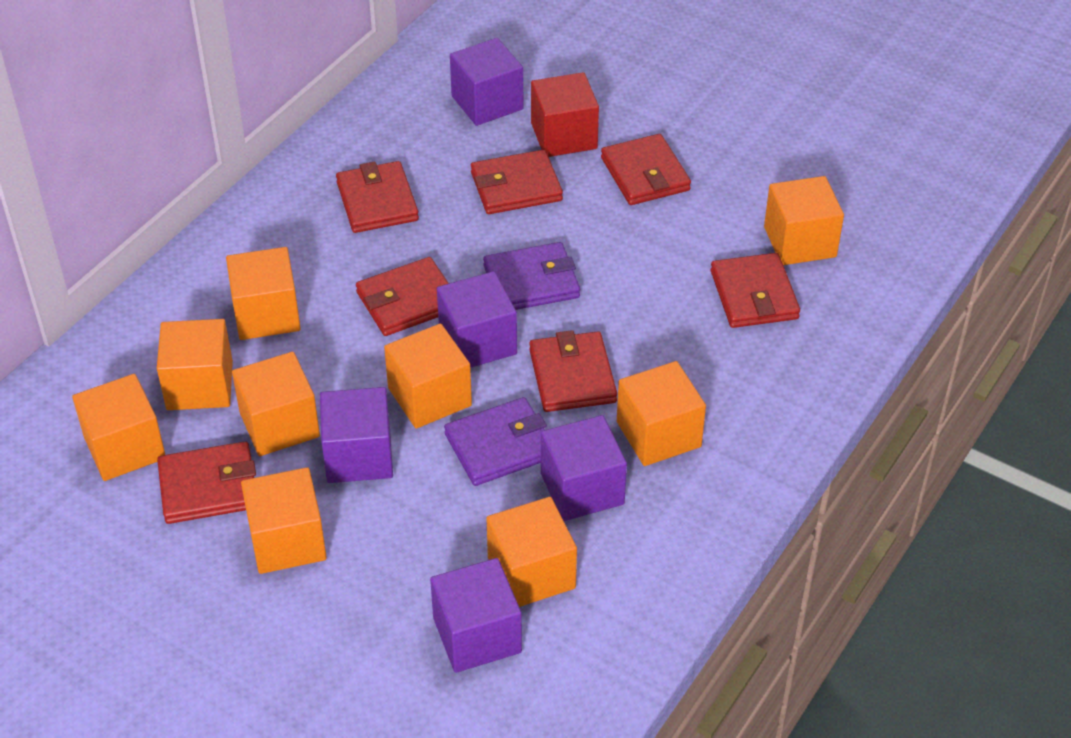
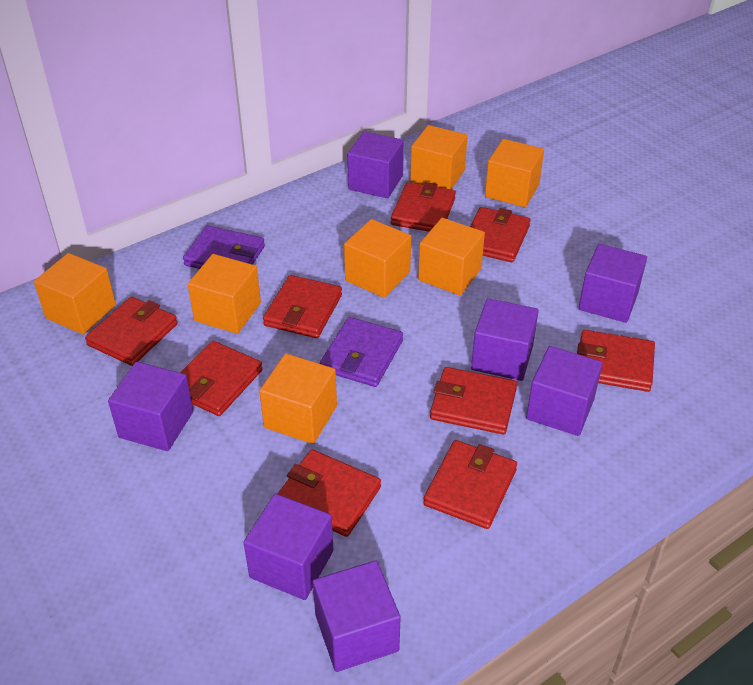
orange cube: [72,374,165,481] [157,319,233,410] [226,247,301,340] [232,352,320,456] [241,467,327,574] [384,324,472,429] [486,497,577,607] [617,361,706,466] [764,176,844,265] = 9 -> [34,253,116,334] [188,254,261,334] [259,353,337,444] [344,219,411,298] [410,125,468,190] [418,218,485,295] [485,139,544,207] = 7
purple cube: [320,387,393,483] [430,558,522,673] [437,271,517,368] [450,38,523,126] [541,415,627,521] = 5 -> [108,362,193,451] [244,494,334,600] [313,560,401,672] [348,131,404,198] [471,298,539,381] [526,346,603,436] [579,244,647,323] = 7
red cube: [531,72,599,157] = 1 -> none = 0
red wallet: [157,441,256,524] [336,161,419,233] [356,257,449,336] [471,150,563,214] [529,330,617,412] [601,134,691,205] [711,253,800,328] = 7 -> [85,297,177,366] [180,341,263,416] [263,275,342,338] [278,450,381,537] [391,182,456,232] [423,440,517,529] [430,367,517,434] [470,207,531,262] [577,330,655,392] = 9

